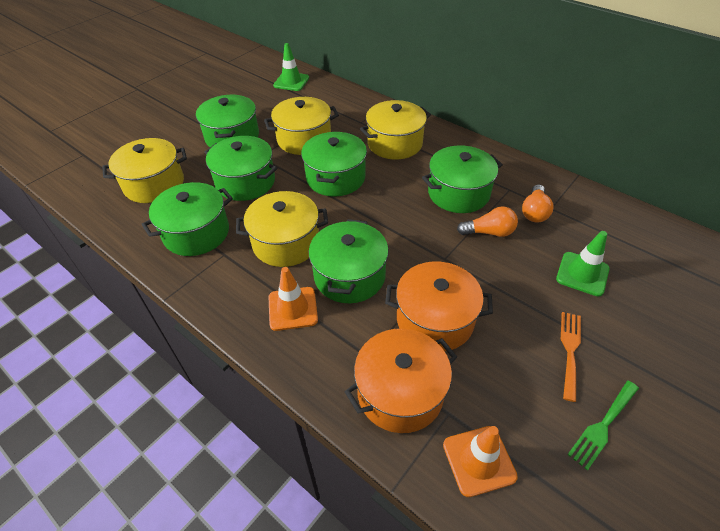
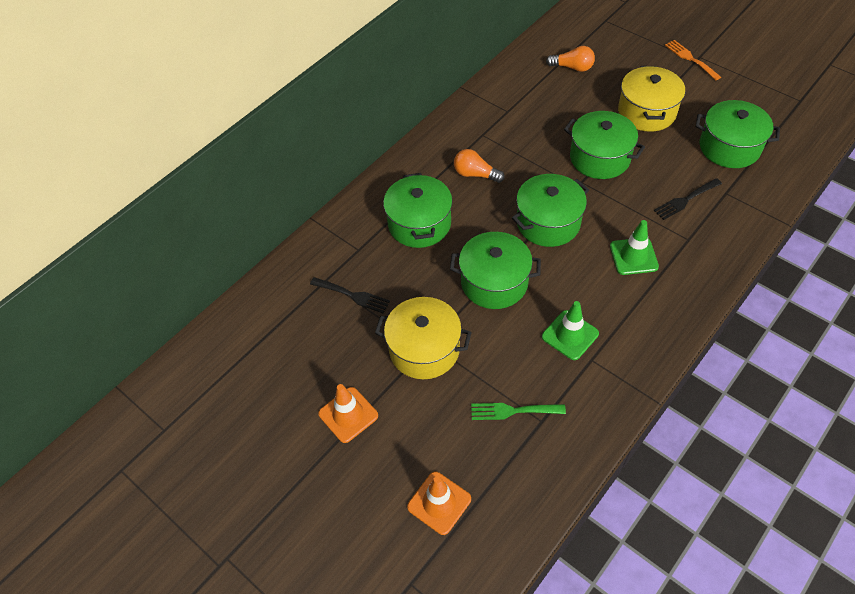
black fork: none = 0 -> [310,277,390,314] [654,178,722,220] = 2
green pot: [141,182,233,256] [196,95,259,147] [205,136,277,201] [301,132,367,197] [308,219,389,303] [422,145,503,213] = 6 -> [383,173,453,248] [450,232,541,309] [512,174,589,247] [564,111,645,179] [696,100,780,168] = 5
orange pot: [345,329,457,433] [385,261,493,351] = 2 -> none = 0
yellow pot: [102,138,187,203] [236,191,328,267] [264,97,339,155] [360,100,431,160] = 4 -> [375,297,472,379] [618,66,685,132] = 2

